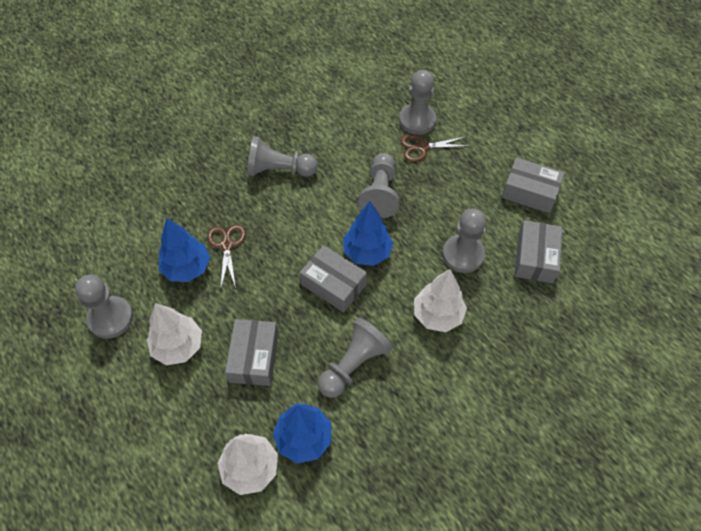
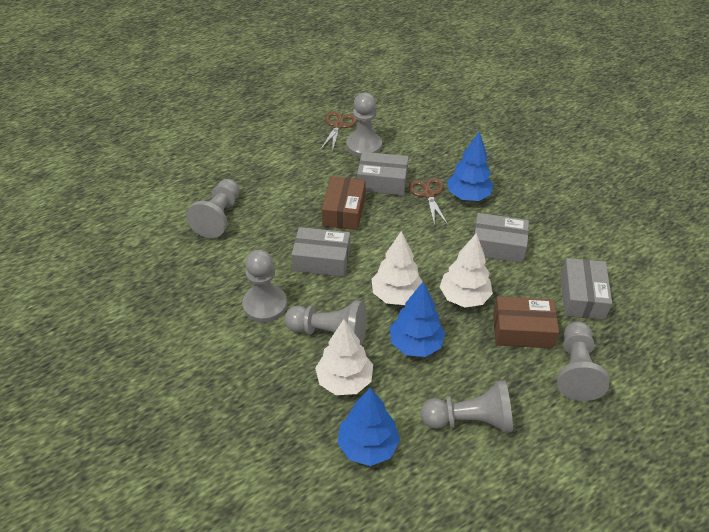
brown box: none = 0 -> [322,176,366,230] [493,296,559,349] = 2

